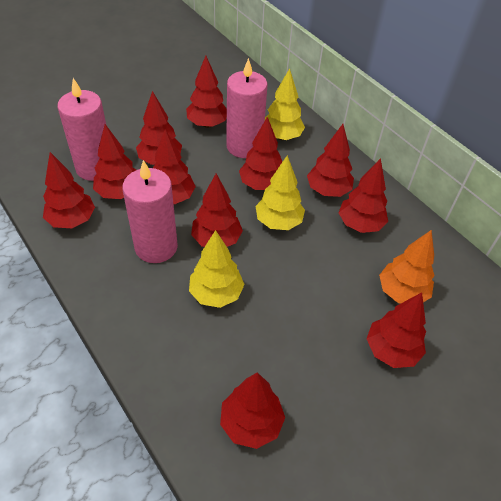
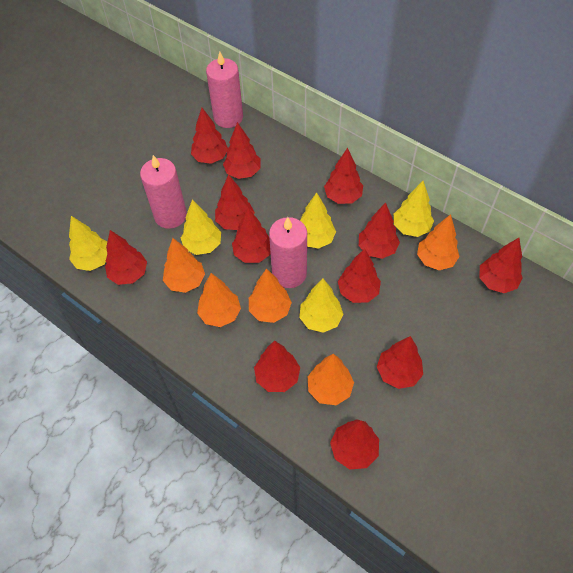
orange tree: [379,230,435,303] = 1 -> [163,238,205,293] [197,273,241,327] [249,268,292,323] [308,354,354,405] [417,214,460,270] = 5
red tree: [43,152,95,228] [93,124,136,199] [136,91,182,165] [153,129,196,205] [186,56,227,128] [191,174,243,247] [220,372,285,449] [239,117,282,190] [307,124,354,197] [338,158,388,233] [366,292,426,368] = 11 -> [105,230,147,285] [191,108,228,164] [215,174,255,230] [223,122,261,179] [232,208,271,263] [254,341,300,392] [324,148,363,204] [330,419,379,469] [338,249,381,303] [359,203,400,259] [377,336,423,389] [479,238,523,293] = 12
yellow tree: [189,230,245,308] [256,155,305,230] [265,68,305,140] = 3 -> [69,216,107,271] [181,199,221,255] [299,278,343,333] [300,192,336,249] [394,181,434,237] = 5

